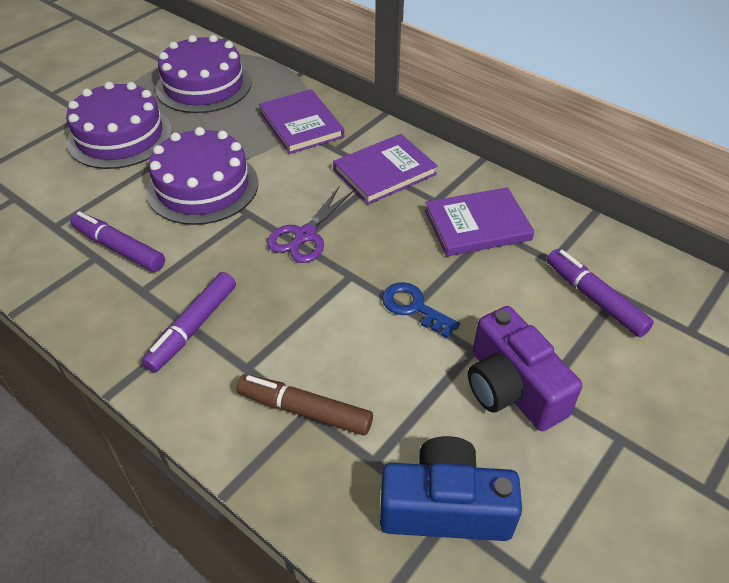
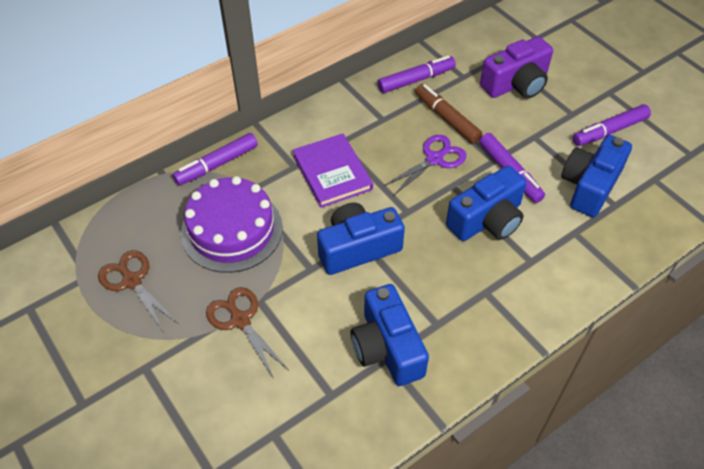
blue camera: [380,436,522,541] = 1 -> [317,203,405,275] [350,284,429,386] [446,166,527,241] [561,135,632,217] = 4
blue key: [382,282,460,338] = 1 -> none = 0
brown scissors: none = 0 -> [98,250,178,331] [206,287,288,379] = 2
purple book: [259,89,344,154] [333,134,438,205] [425,187,535,256] = 3 -> [293,134,373,208] = 1
purple cake: [66,82,172,169] [146,127,258,225] [156,35,252,113] = 3 -> [181,176,283,273] = 1
purple marker: [70,211,165,272] [142,272,236,373] [547,249,654,337] = 3 -> [173,133,258,185] [377,55,456,93] [479,133,545,203] [573,104,651,146] = 4

